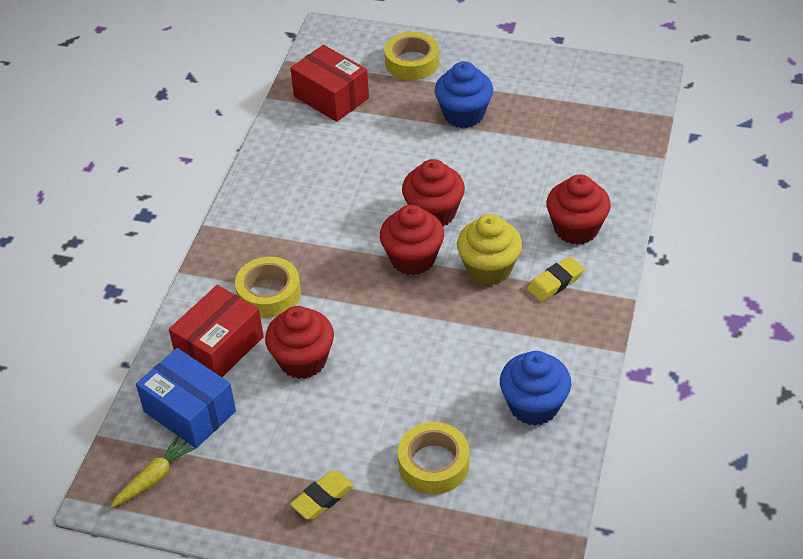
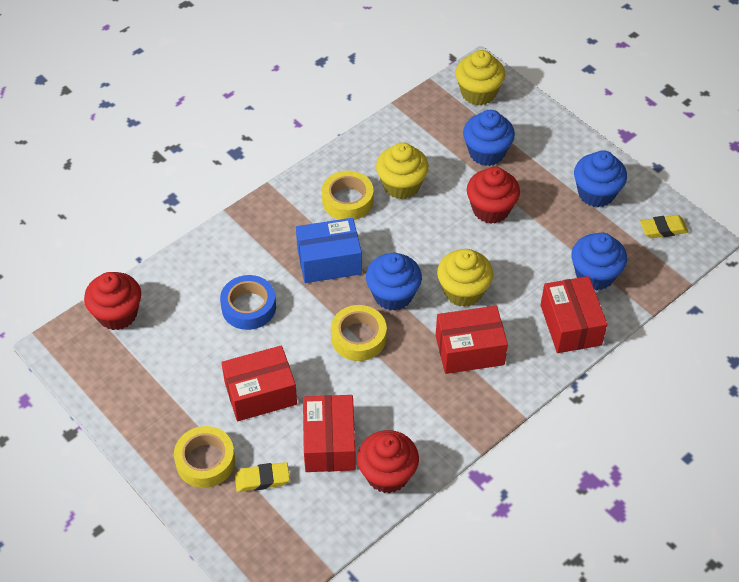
blue cupcake: [435,61,493,128] [500,351,571,426] = 2 -> [366,253,422,311] [463,110,515,166] [571,232,627,291] [574,150,627,207] = 4
blue tape: none = 0 -> [220,275,276,330] = 1
red box: [169,285,264,377] [290,45,369,122] = 2 -> [221,345,297,421] [303,395,356,472] [436,306,508,374] [540,276,607,353] = 4
red cupcake: [265,306,334,379] [380,205,444,275] [402,159,465,227] [546,174,611,245] = 4 -> [84,272,141,330] [357,430,419,493] [467,167,520,224] = 3
yellow carrot: [110,436,195,508] = 1 -> none = 0
yellow cupcake: [457,214,522,285] = 1 -> [376,142,429,199] [437,249,493,307] [455,50,505,105] = 3

